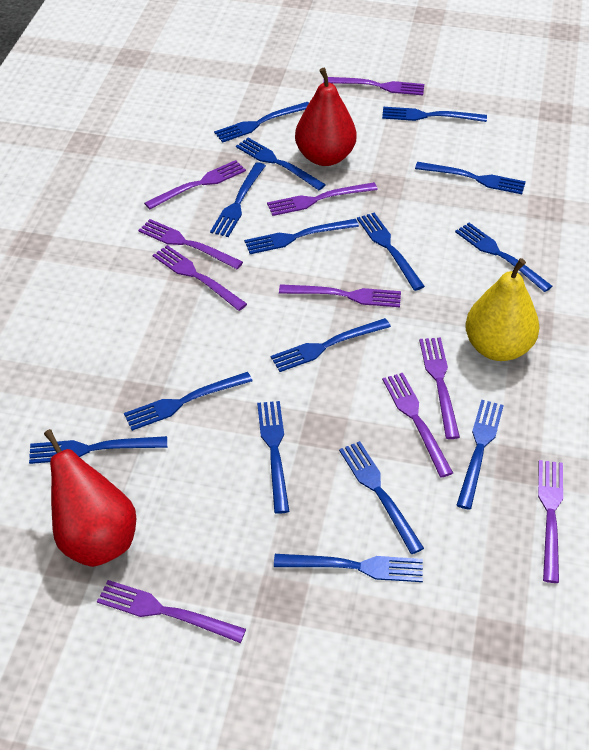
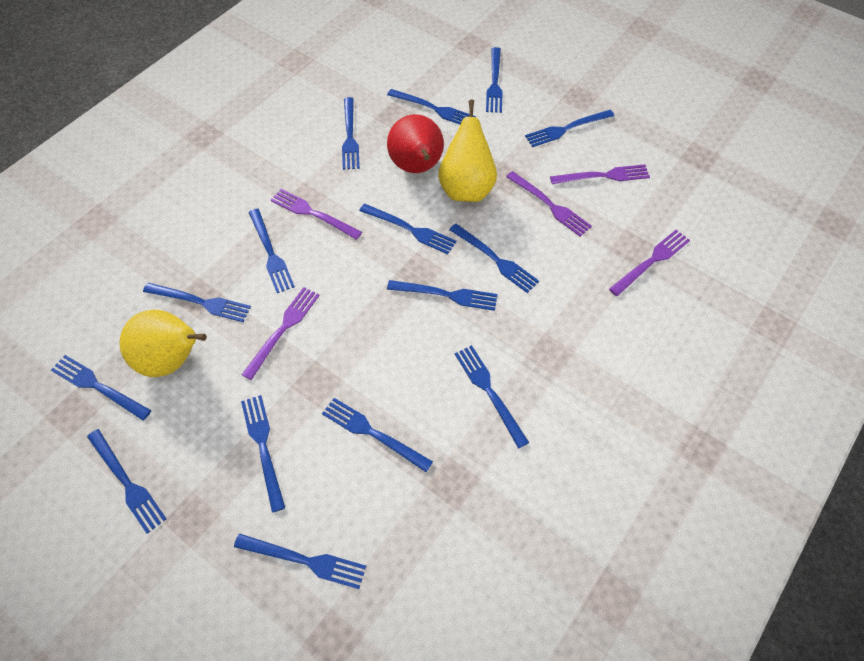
purple fork: [97,580,246,643] [138,219,243,269] [144,160,246,209] [153,245,247,311] [267,182,378,216] [279,284,401,307] [323,77,424,95] [382,373,453,477] [419,338,460,439] [538,460,563,583] = 10 -> [242,287,320,380] [271,189,362,240] [506,171,592,237] [550,164,650,184] [609,230,690,296] = 5
red pear: [44,429,136,567] [295,68,357,166] = 2 -> [387,114,444,173] = 1
yellow pear: [465,258,539,361] = 1 -> [119,309,207,377] [438,100,497,202] = 2

